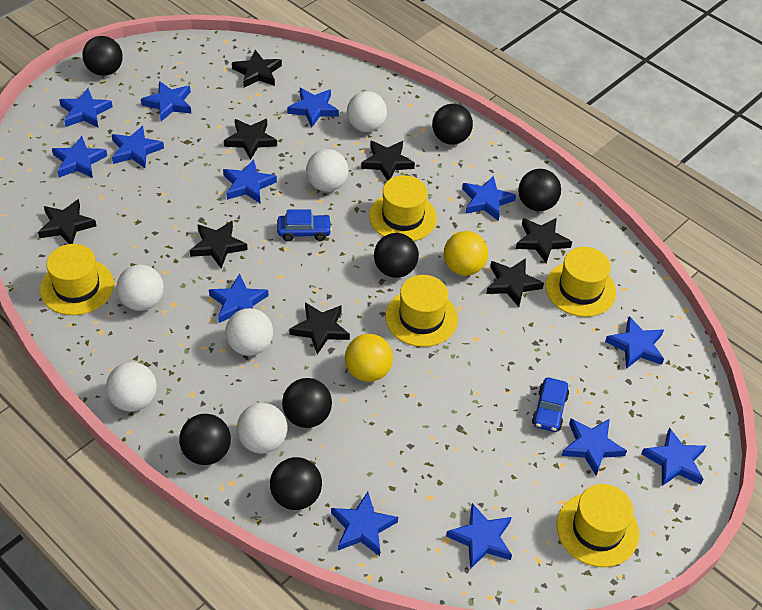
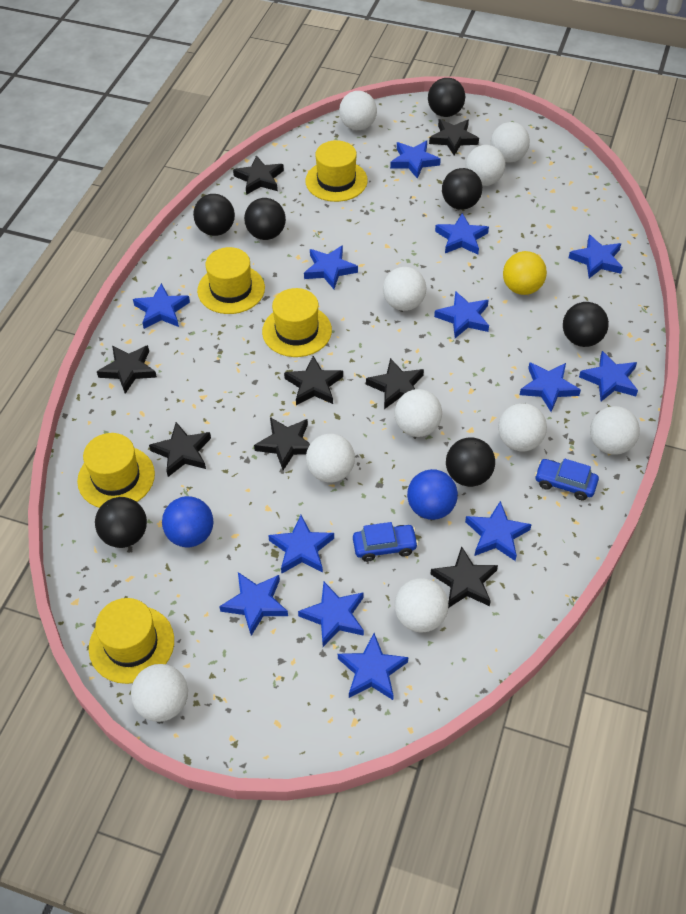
blue ball: none = 0 -> [162,496,214,547] [407,469,458,520] = 2
white ball: [106,362,157,412] [116,264,164,311] [225,308,273,356] [237,403,287,454] [306,149,348,192] [347,91,387,132] = 6 -> [131,664,188,722] [306,434,355,483] [339,91,377,130] [383,267,426,311] [394,578,448,633] [395,389,442,437] [465,145,505,186] [490,122,530,162] [498,403,547,451] [590,406,640,455] = 10
yellow ball: [345,334,393,382] [444,231,488,276] = 2 -> [503,251,547,295] = 1

